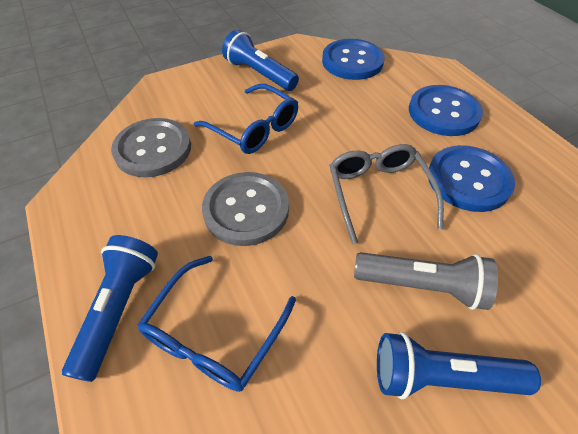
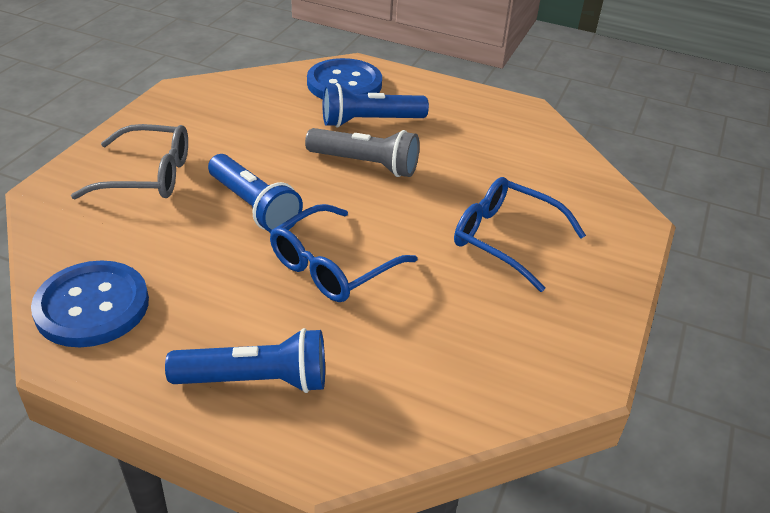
blue button: [322,39,385,80] [409,85,483,136] [428,145,515,212] = 3 -> [31,260,149,347] [307,58,382,99] = 2
grey button: [111,118,191,177] [202,172,289,246] = 2 -> none = 0

